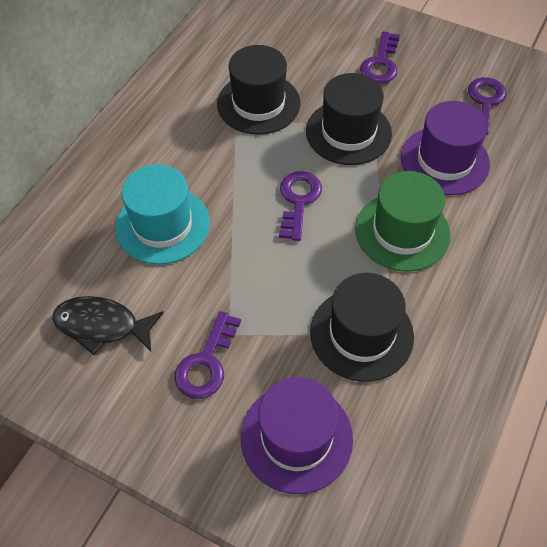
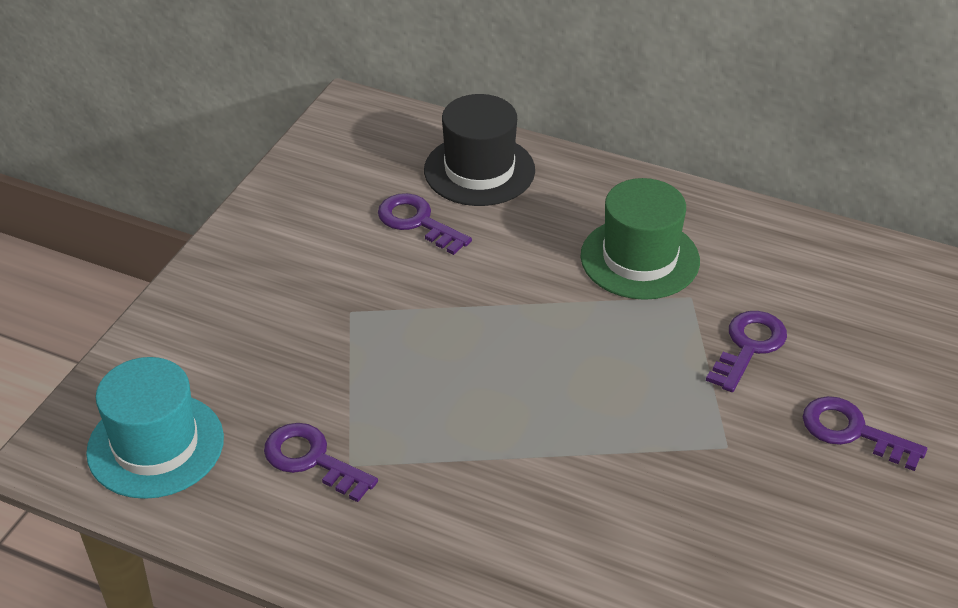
black fish: [52,296,164,355] = 1 -> none = 0
black hat: [217,45,301,135] [306,73,392,165] [310,273,414,382] = 3 -> [424,94,535,206] = 1
purple hat: [241,377,353,494] [401,101,490,195] = 2 -> none = 0

